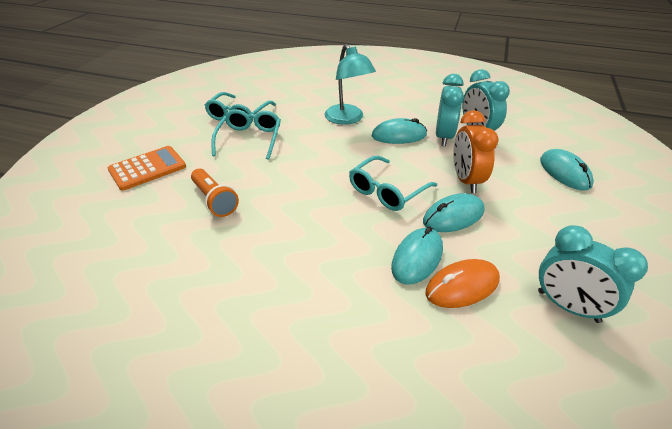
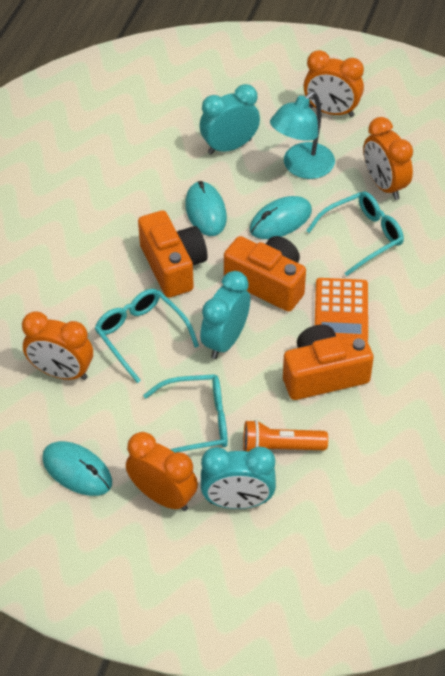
orange camera: none = 0 -> [138,210,208,298] [224,236,306,312] [283,324,374,400] = 3
orange clock: [453,110,498,193] = 1 -> [22,311,93,380] [126,432,198,511] [304,50,364,117] [363,117,413,200] = 4
orange mouse: [425,259,500,308] = 1 -> none = 0
turquoise mouse: [372,118,427,144] [391,226,443,285] [423,193,484,232] [540,149,594,191] = 4 -> [42,441,112,496] [185,181,227,236] [250,196,312,239] = 3

